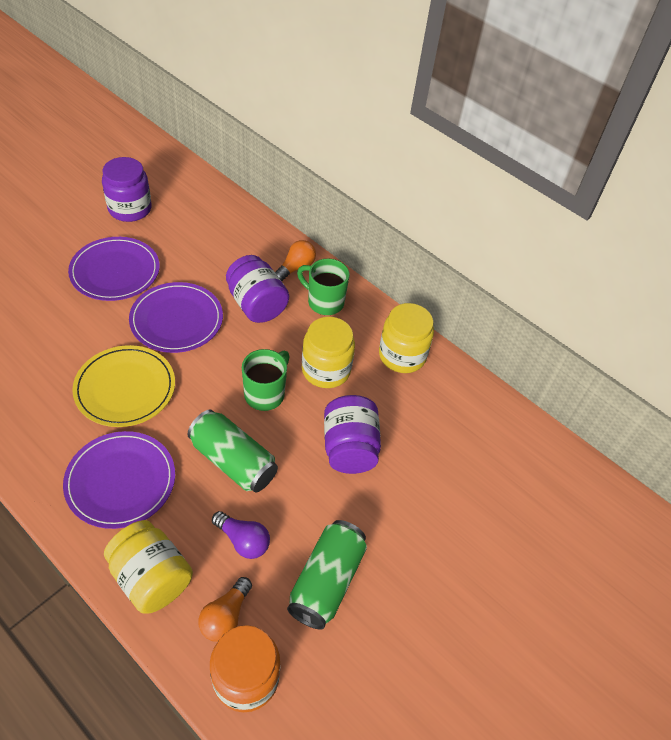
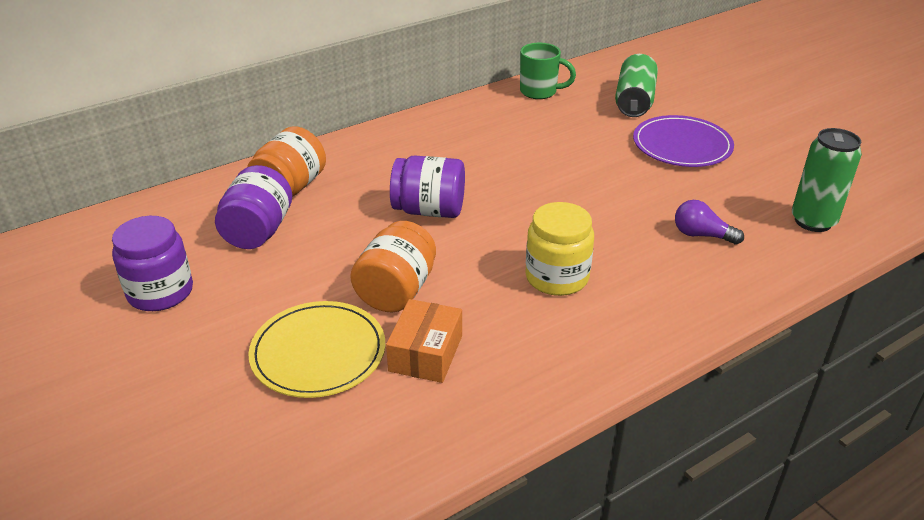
green mug: [242,349,290,411] [297,259,350,315] = 2 -> [520,43,576,99] = 1
orange box: none = 0 -> [386,299,462,383] = 1
orange jar: [210,625,280,712] = 1 -> [247,126,326,197] [350,221,436,312] = 2
orange light bulb: [198,577,252,642] [275,240,316,281] = 2 -> none = 0
purple plate: [63,431,175,529] [68,237,160,301] [129,282,223,353] = 3 -> [633,115,734,167] = 1
yellow jar: [104,520,193,614] [302,317,355,388] [379,303,434,373] = 3 -> [525,202,594,296] = 1

